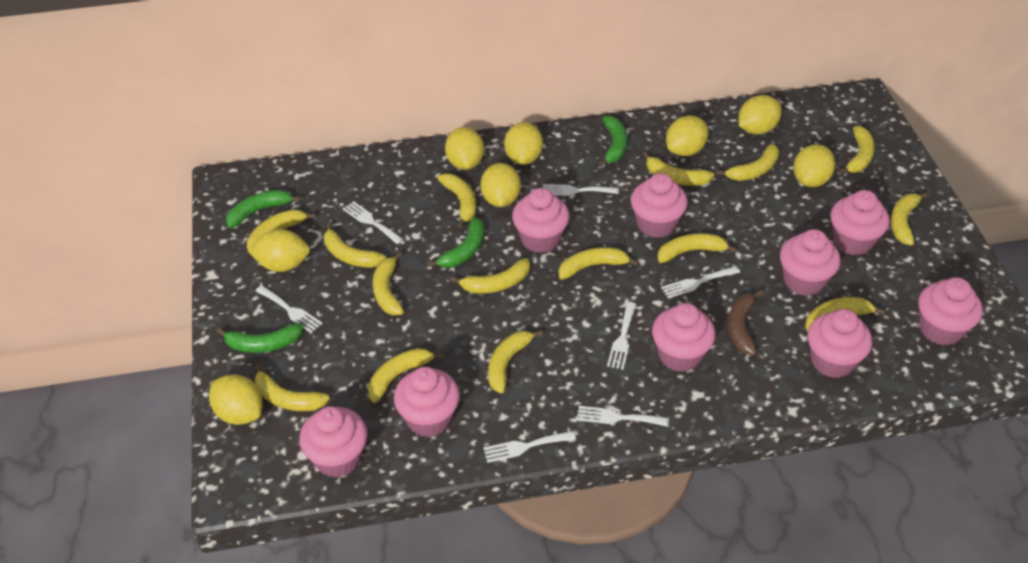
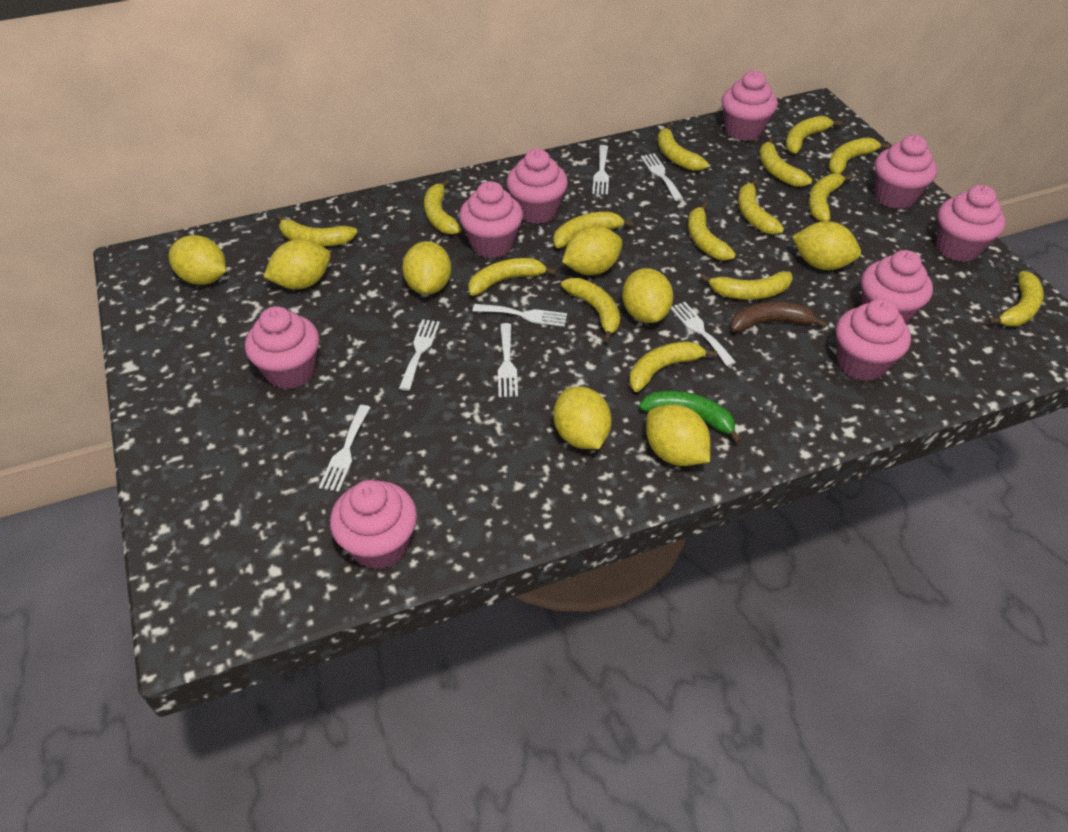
green banana: [216,323,304,353] [226,190,301,228] [427,217,484,268] [598,116,627,166] = 4 -> [639,391,742,443] = 1

